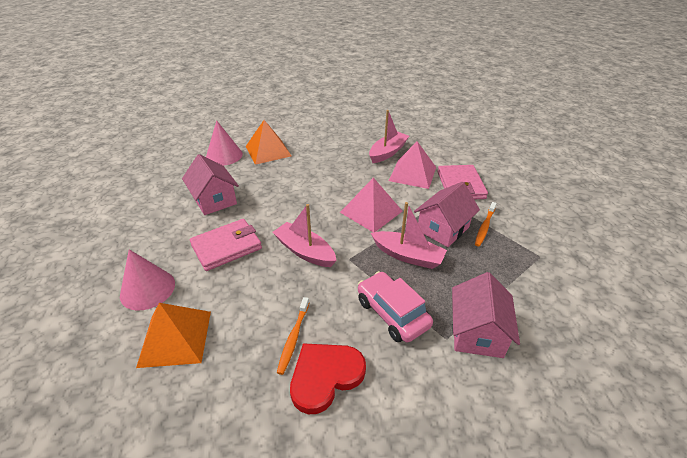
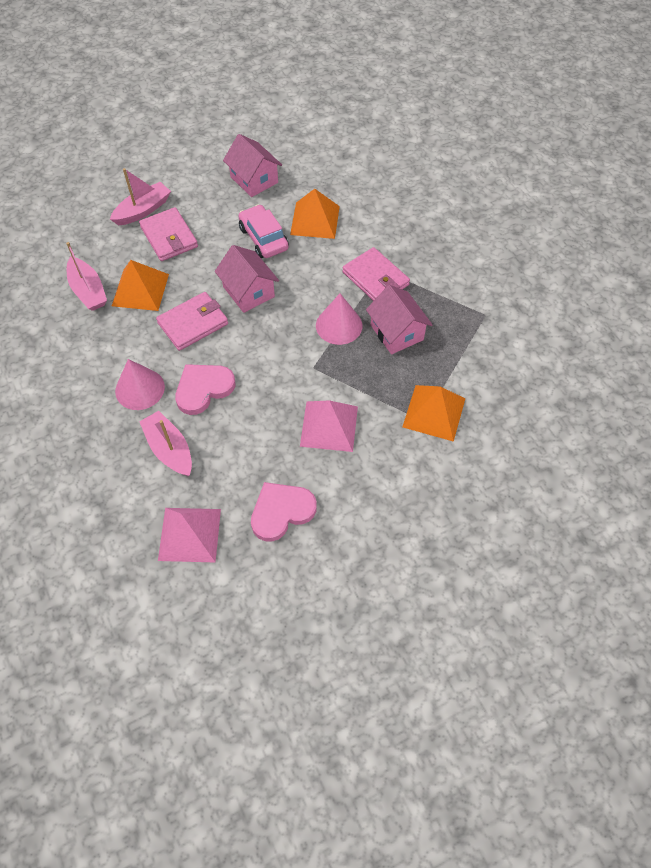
orange pyramid: [136,303,211,368] [246,120,292,165] = 2 -> [112,260,169,311] [290,189,340,239] [402,385,465,442] = 3
orange toothbrush: [277,297,309,375] [475,202,497,247] = 2 -> none = 0
pink heart: none = 0 -> [175,364,236,415] [251,482,317,542] = 2
pink wallet: [190,219,262,271] [438,165,488,199] = 2 -> [139,207,198,261] [156,292,228,351] [342,247,410,301] = 3
red heart: [290,343,366,414] = 1 -> none = 0

